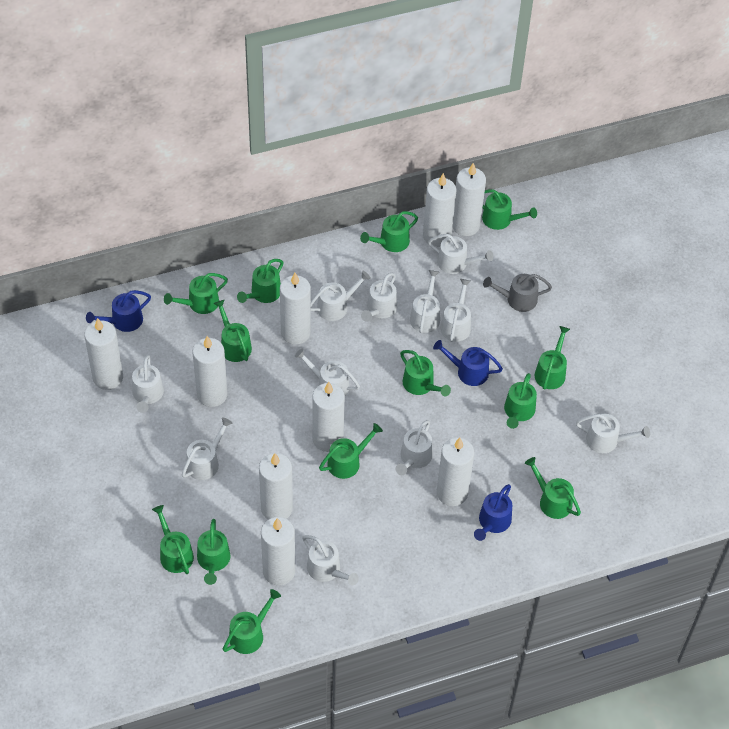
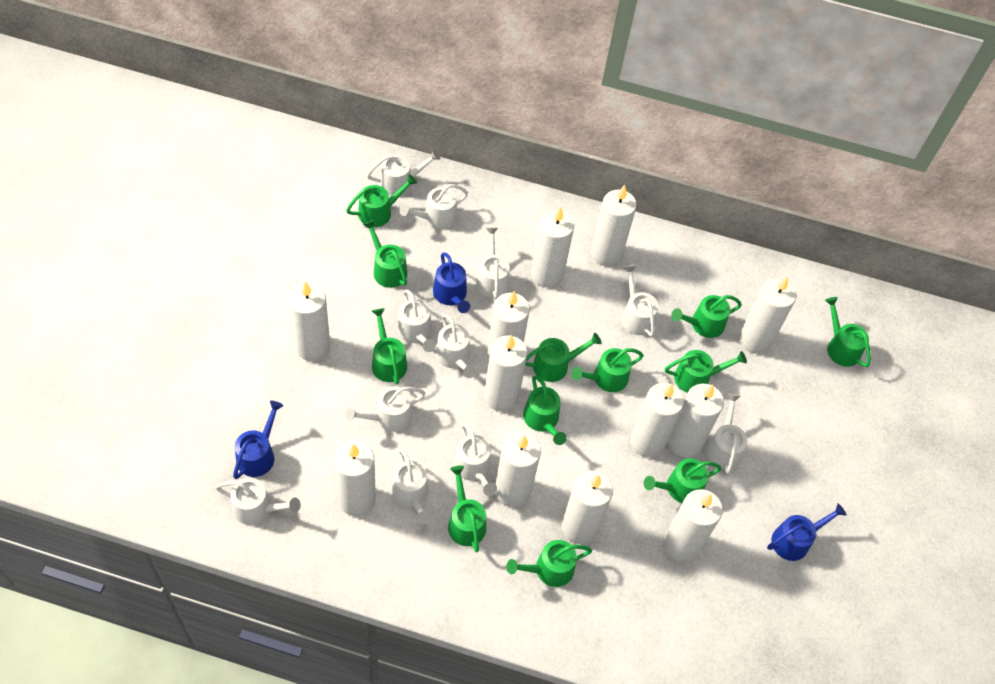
green watering can: [152,505,194,574] [164,273,228,314] [197,519,231,585] [214,300,252,362] [223,589,281,654] [237,259,284,303] [319,423,383,479] [360,211,418,252] [400,350,451,396] [482,189,537,230] [504,373,537,429] [525,457,581,519] [535,326,570,390] = 13 -> [346,174,417,227] [363,220,407,288] [372,308,407,384] [448,466,486,552] [506,540,592,587] [523,376,567,445] [525,333,602,382] [571,348,644,392] [644,458,722,503] [665,350,747,393] [671,295,742,338] [825,297,871,367] = 12
grey watering can: [483,274,552,312] = 1 -> none = 0
white candle: [84,318,123,390] [192,336,228,407] [259,453,293,520] [261,517,295,585] [280,273,311,345] [312,382,345,452] [423,173,456,247] [437,438,474,506] [452,163,486,236] = 9 -> [289,281,330,361] [334,441,376,516] [484,335,527,412] [487,291,530,359] [495,433,541,507] [531,206,574,288] [562,471,613,544] [591,185,637,266] [630,383,684,458] [664,489,723,562] [668,384,724,458] [739,276,796,354] = 12

